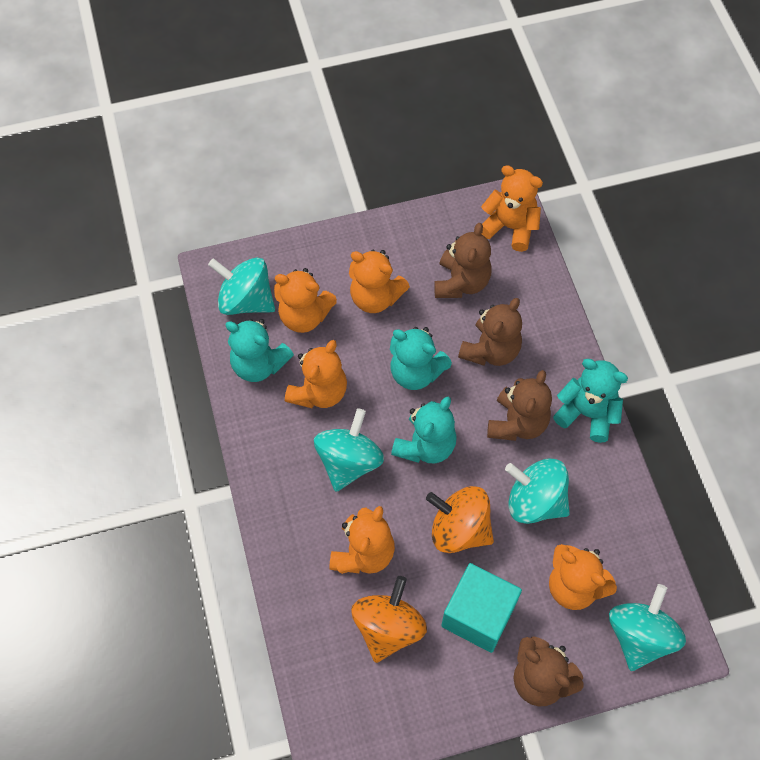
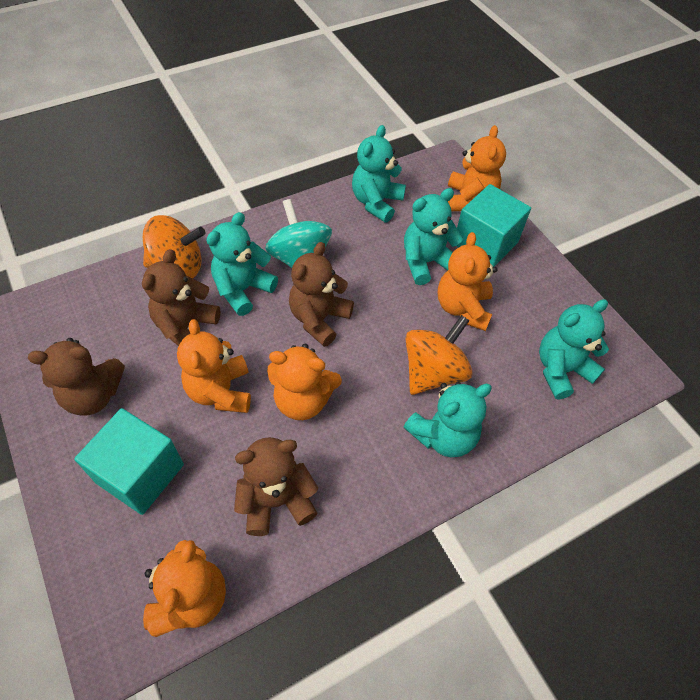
orange teddy bear: [274,268,337,333] [285,340,347,408] [329,506,395,574] [349,250,410,313] [481,165,543,252] [549,544,617,610] = 6 -> [143,540,226,637] [177,319,251,413] [267,344,342,420] [438,232,498,331] [448,125,506,211] = 5
turquoise cube: [441,563,522,653] = 1 -> [74,408,184,515] [456,184,531,267] = 2
turquoise spinning top: [208,257,275,315] [314,408,384,492] [505,458,570,524] [609,584,686,671] = 4 -> [265,199,332,268] = 1
turquoise teddy bear: [225,319,294,382] [390,327,452,390] [391,397,457,463] [553,359,628,443] = 4 -> [206,212,278,316] [352,125,406,222] [404,188,463,285] [404,382,492,457] [539,299,609,400] = 5

